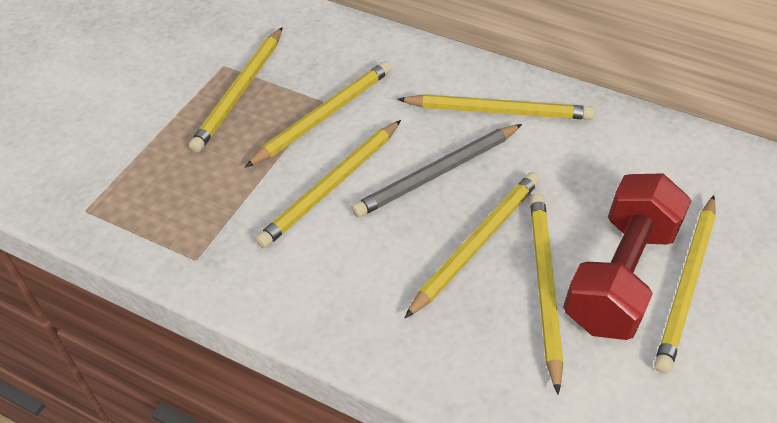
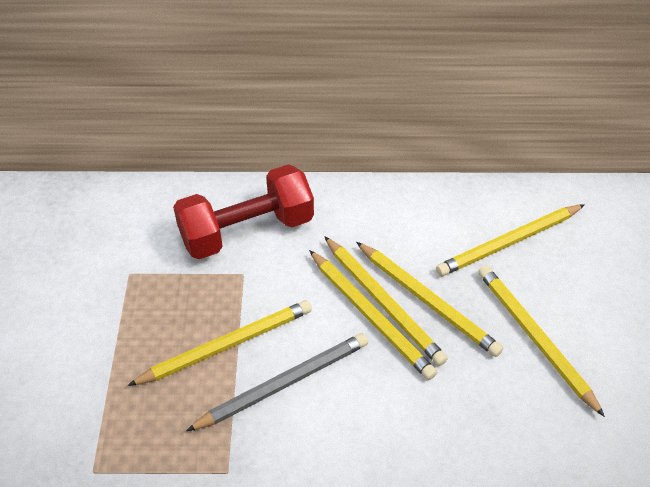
yellow pencil: [189,27,283,152] [245,61,391,168] [255,120,401,248] [397,94,594,120] [405,172,540,318] [530,193,563,395] [654,195,716,374] = 7 -> [128,300,312,386] [309,250,437,380] [324,236,448,366] [356,242,503,357] [436,204,585,276] [478,265,605,417] = 6

